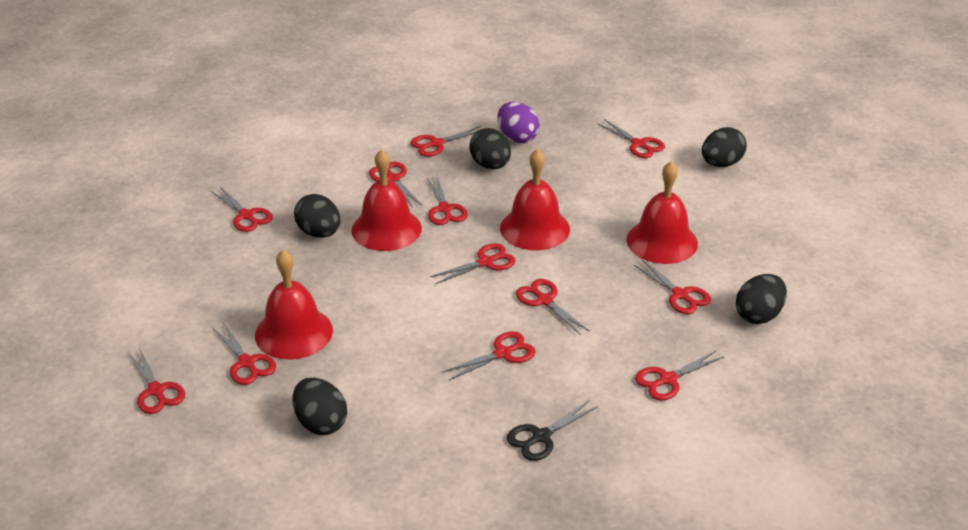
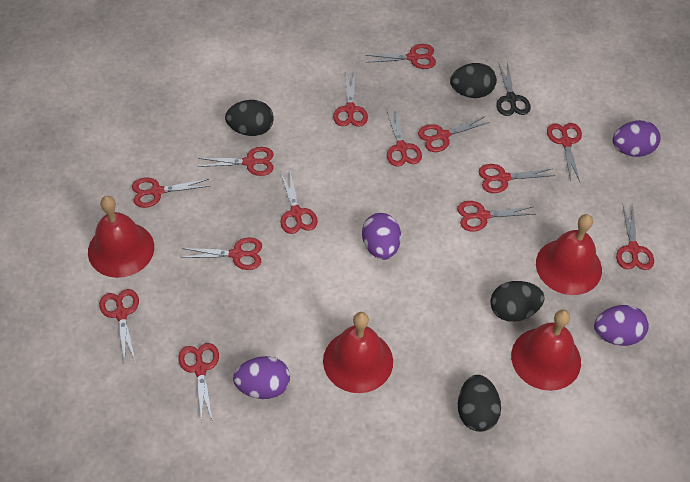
black egg: [293,378,347,435] [294,194,340,238] [469,128,511,169] [702,127,747,167] [736,274,787,324] = 5 -> [225,100,274,136] [450,63,497,98] [458,375,501,432] [490,281,545,322] = 4
purple egg: [498,102,540,143] = 1 -> [233,356,290,399] [362,213,401,260] [594,305,649,346] [613,120,660,157] = 4
red scissors: [128,348,185,414] [211,187,273,232] [212,323,276,385] [369,162,422,208] [410,126,481,157] [427,175,468,225] [430,243,516,284] [443,331,536,380] [516,279,590,335] [597,119,665,158] [634,260,711,314] [635,351,725,400] = 12 -> [99,289,139,363] [132,178,210,208] [178,343,219,422] [181,237,262,270] [198,147,274,176] [280,172,318,234] [333,72,368,127] [365,44,436,69] [387,107,422,167] [418,117,490,152] [457,201,535,231] [479,164,556,193] [547,123,582,182] [616,205,654,270] = 14

